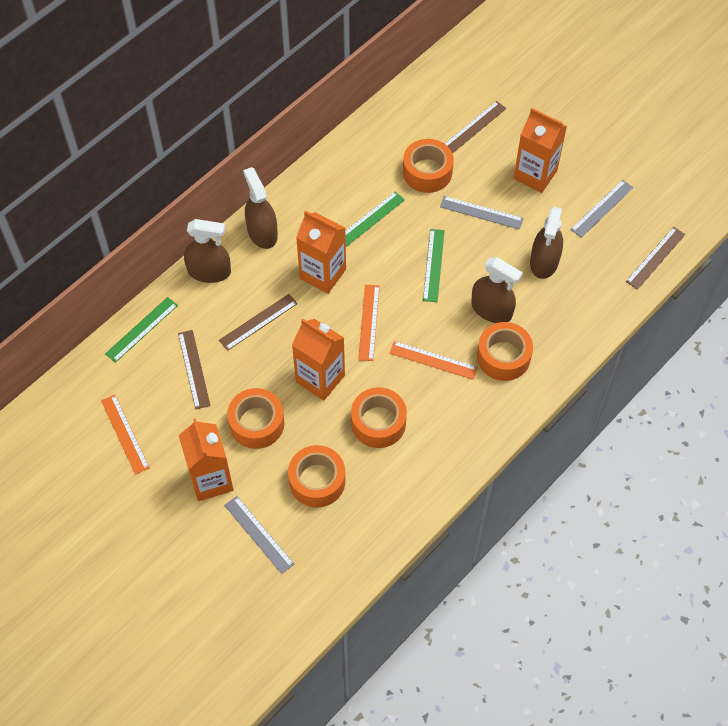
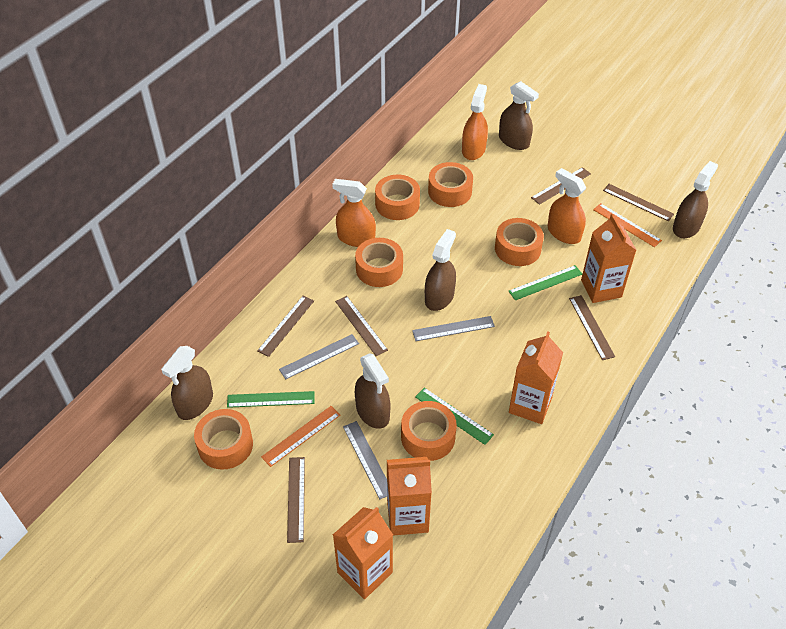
brown ruler: [178,330,211,409] [219,294,298,351] [445,101,506,154] [626,227,685,290] = 4 -> [257,296,314,357] [287,457,305,543] [335,296,388,356] [531,167,591,205] [569,295,615,360] [603,184,674,221] = 6
brown spray bottle: [184,219,231,283] [243,167,278,249] [471,257,523,323] [530,207,563,279] = 4 -> [161,346,213,420] [355,353,391,429] [425,229,456,311] [499,81,539,150] [673,161,718,238] = 5
orange ruler: [101,395,150,474] [358,285,380,361] [389,341,478,380] = 3 -> [261,406,340,467] [593,203,662,247] = 2
orange spray bottle: none = 0 -> [332,179,376,247] [462,84,488,160] [548,168,586,244] = 3
orange tape: [227,388,285,449] [288,445,345,507] [351,387,407,448] [403,139,454,193] [477,322,533,381] = 5 -> [194,409,253,469] [355,238,403,287] [375,175,420,220] [401,401,457,461] [428,162,473,207] [495,218,544,266] = 6

